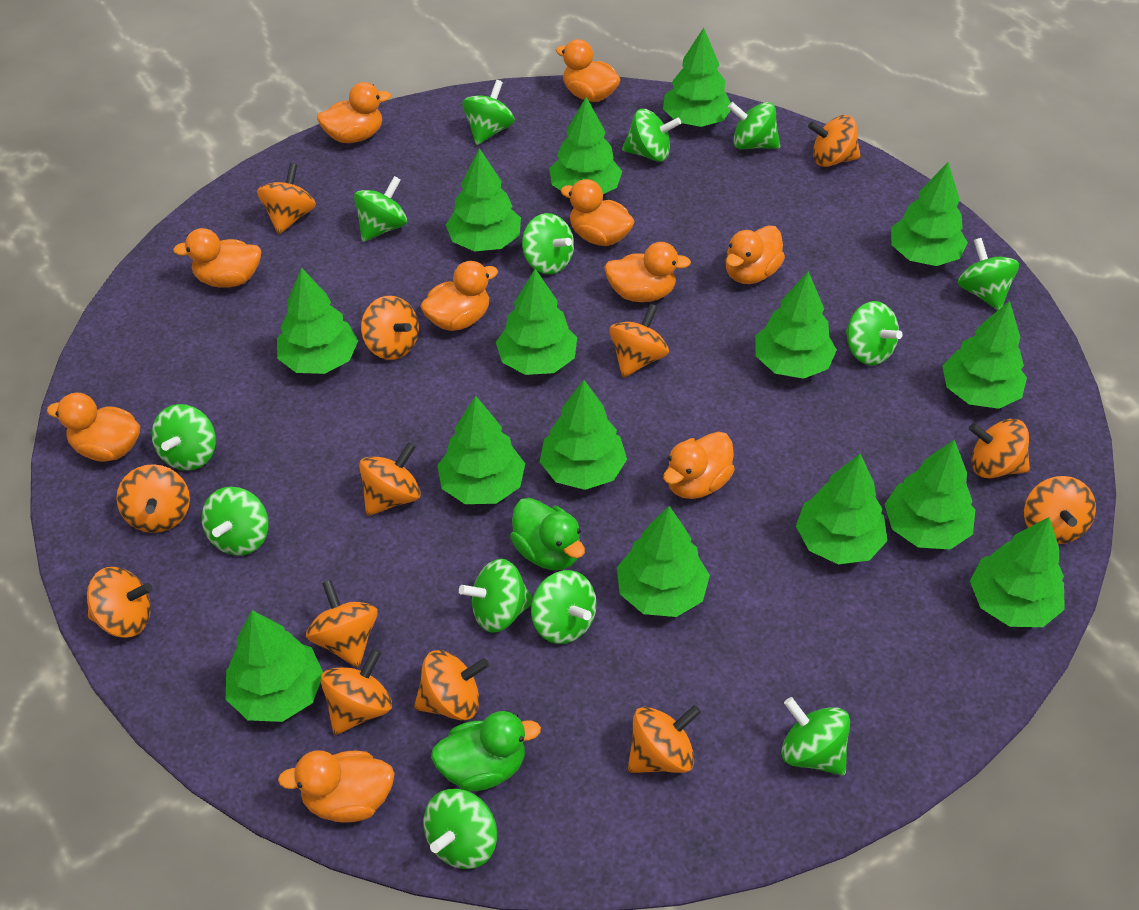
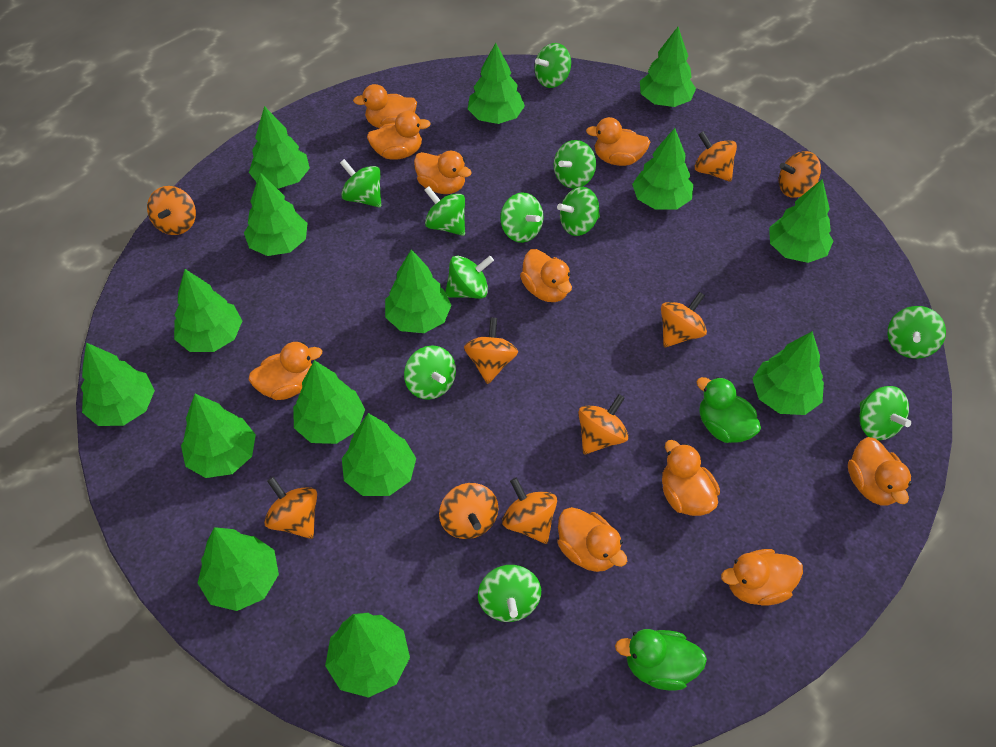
green spinning top: [152,404,216,471] [202,487,269,556] [354,176,407,242] [423,789,497,869] [459,559,533,633] [462,80,515,145] [522,213,574,274] [531,570,597,644] [622,109,681,162] [728,102,780,149] [781,697,850,776] [846,301,903,365] [958,238,1019,310] = 13 -> [340,159,381,207] [404,345,456,400] [424,186,465,236] [445,256,494,299] [478,565,541,622] [500,192,543,243] [534,43,571,88] [554,140,596,189] [557,187,600,236] [860,386,911,440] [888,306,946,359] = 11
orange spinning top: [87,567,153,638] [116,464,190,533] [257,163,316,234] [306,580,378,668] [321,648,392,735] [359,442,421,516] [361,296,419,360] [414,650,489,721] [609,304,669,378] [628,705,701,773] [808,115,861,167] [969,419,1030,478] [1024,476,1096,544] = 13 -> [147,186,196,235] [264,477,317,539] [439,483,498,539] [464,317,518,384] [502,478,557,544] [578,394,628,454] [661,292,707,347] [695,131,737,182] [779,151,821,198] = 9

